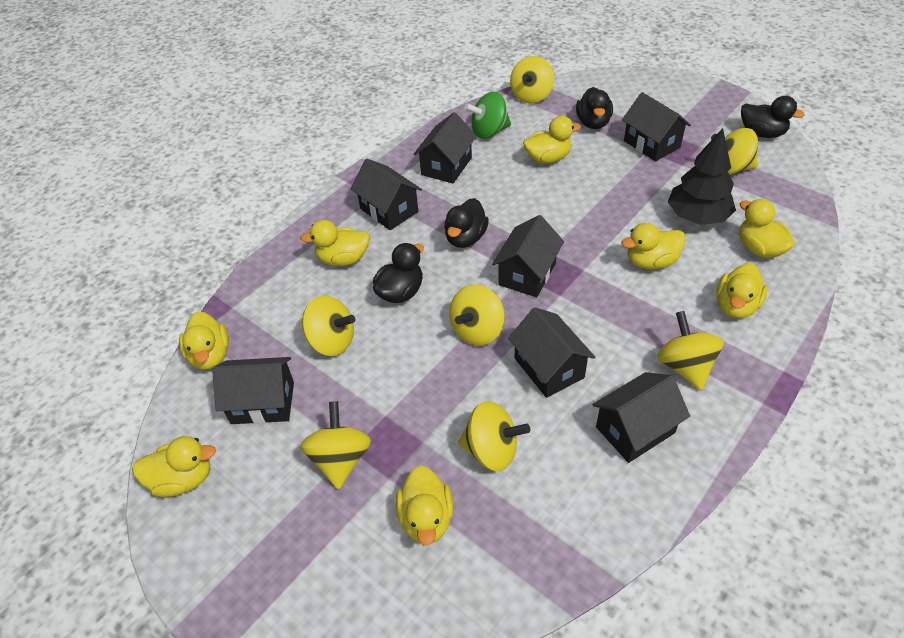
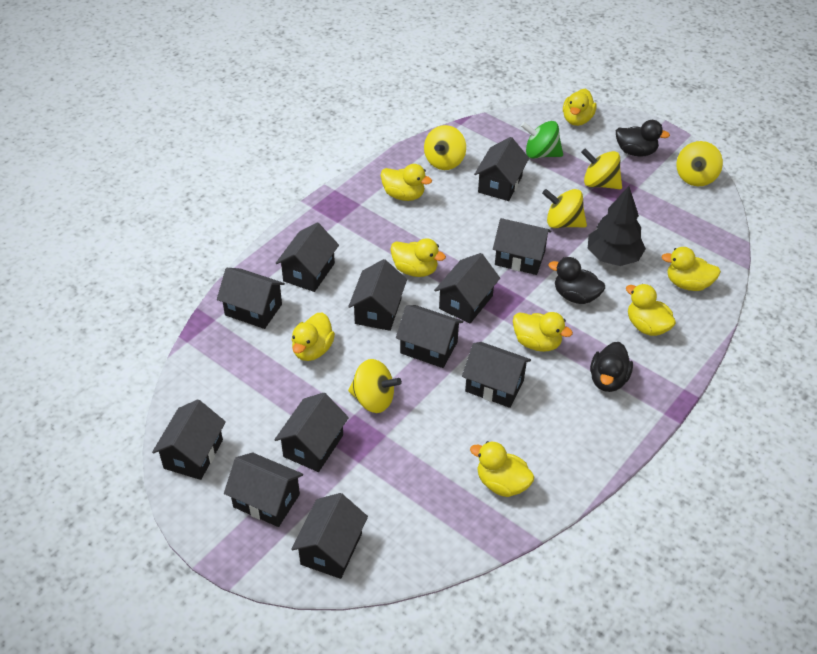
black duck: [373,243,424,303] [444,198,489,248] [576,87,613,129] [741,96,805,138] = 4 -> [549,257,605,304] [590,342,633,392] [616,120,670,156] = 3
black house: [212,357,294,424] [351,159,422,230] [414,112,477,183] [492,215,564,297] [508,307,595,398] [592,372,690,463] [622,92,691,162] = 7 -> [152,399,226,480] [217,268,285,329] [224,452,303,527] [274,393,349,472] [276,223,339,292] [291,493,368,579] [348,259,407,331] [396,305,463,368] [434,253,500,323] [462,342,531,408] [474,137,529,201] [493,218,551,275] = 12
yellow spinning top: [300,401,371,490] [302,296,355,356] [449,284,505,346] [458,401,530,471] [510,56,554,103] [657,311,724,390] [711,128,758,175] = 7 -> [348,359,402,413] [424,125,466,170] [542,189,587,228] [581,148,622,189] [676,141,723,186] = 5

